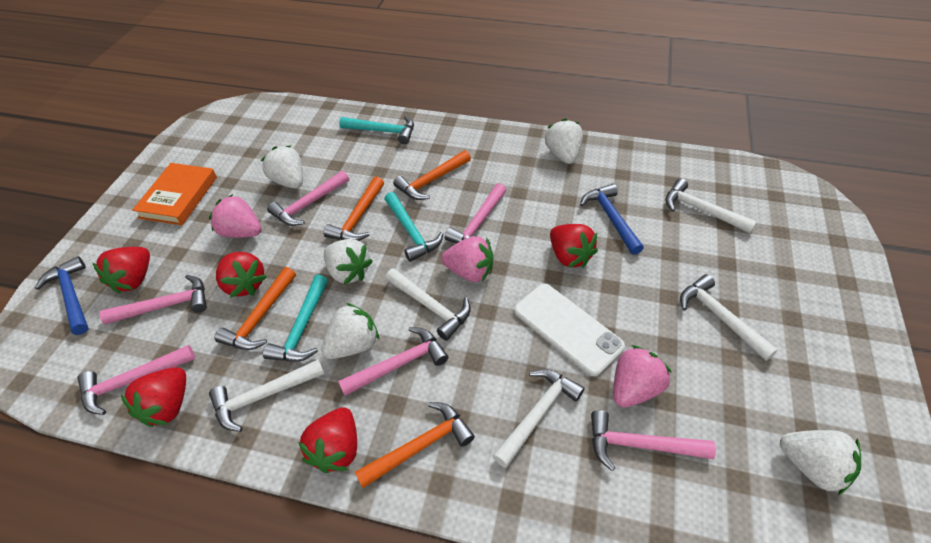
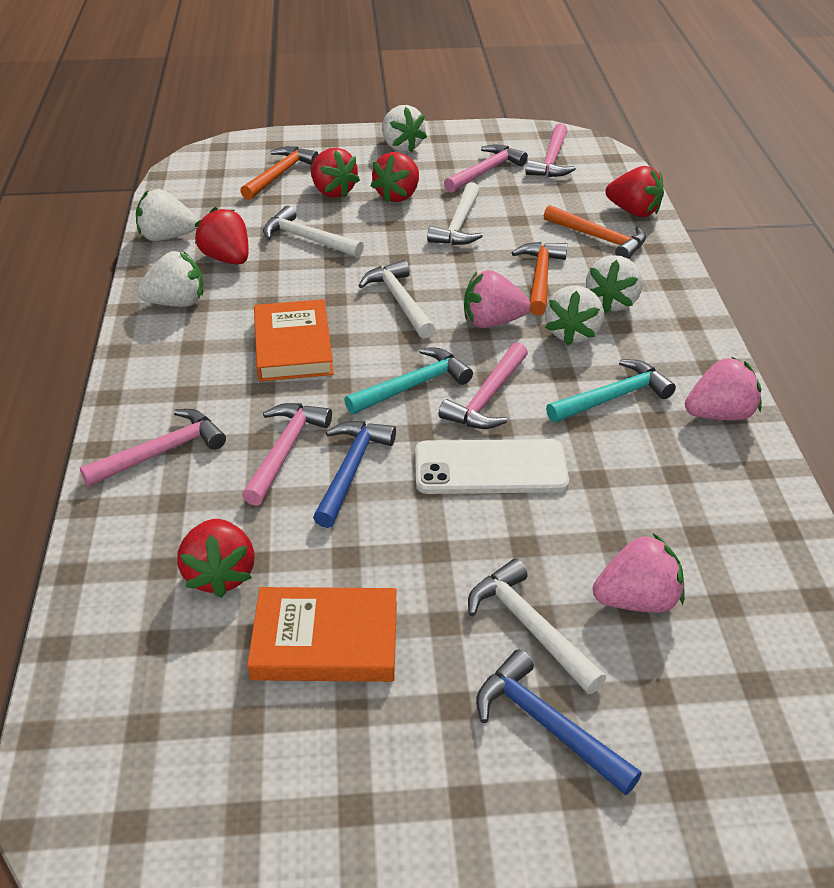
orange book: [132,163,217,225] = 1 -> [247,587,397,682] [254,299,334,381] = 2
orange hammer: [214,267,296,350] [323,177,384,241] [355,402,475,488] [393,150,471,200] = 4 -> [240,146,319,200] [512,242,567,315] [544,205,646,259] = 3
pink hammer: [77,345,195,415] [99,275,207,325] [267,171,349,226] [338,327,448,396] [444,183,506,243] [591,410,716,471] = 6 -> [80,409,226,487] [242,403,332,506] [439,342,528,429] [444,144,528,193] [525,123,576,177] = 5
turquoise hammer: [263,275,328,361] [339,116,414,144] [384,192,444,262] = 3 -> [344,347,473,414] [546,359,676,423] = 2
white hammer: [209,359,324,432] [385,268,471,341] [493,369,585,468] [665,178,757,233] [680,274,778,361] = 5 -> [263,206,364,257] [359,260,435,338] [427,182,483,245] [468,559,606,694] = 4

